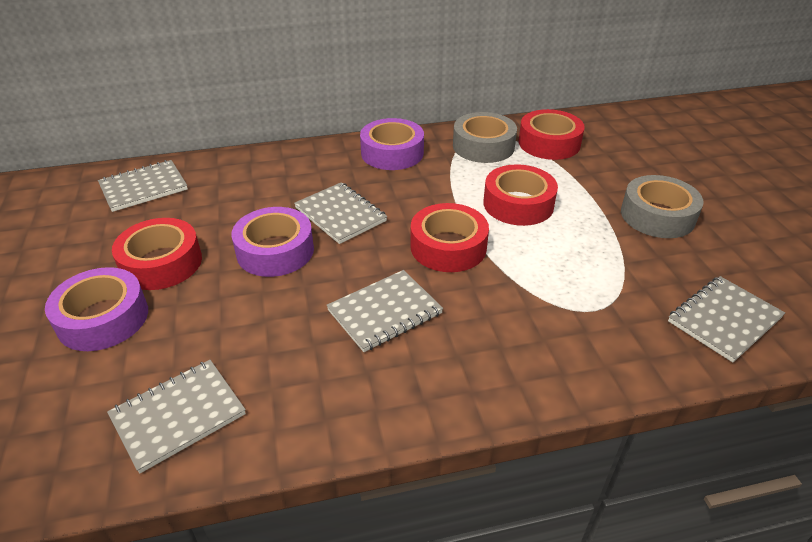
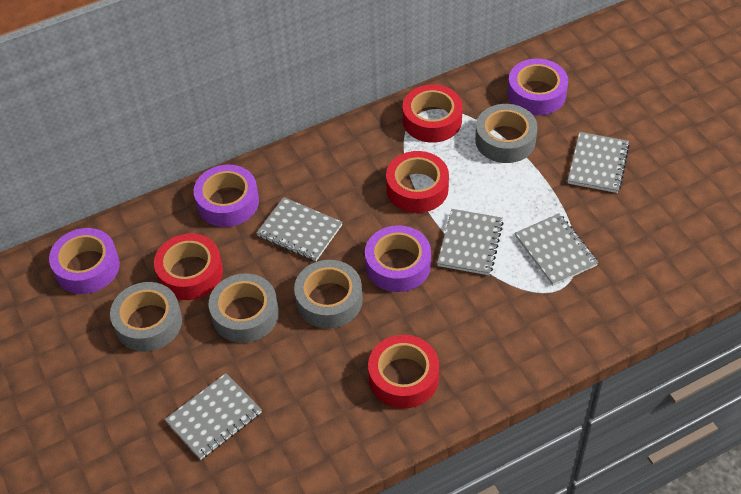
grey tape: [453,112,517,163] [621,175,704,238] = 2 -> [110,282,182,352] [209,273,279,343] [294,260,363,328] [475,104,538,163] = 4
purple tape: [45,267,148,351] [231,207,314,277] [360,118,424,170] = 3 -> [49,228,120,294] [194,165,259,227] [365,225,431,292] [507,59,568,115] = 4

